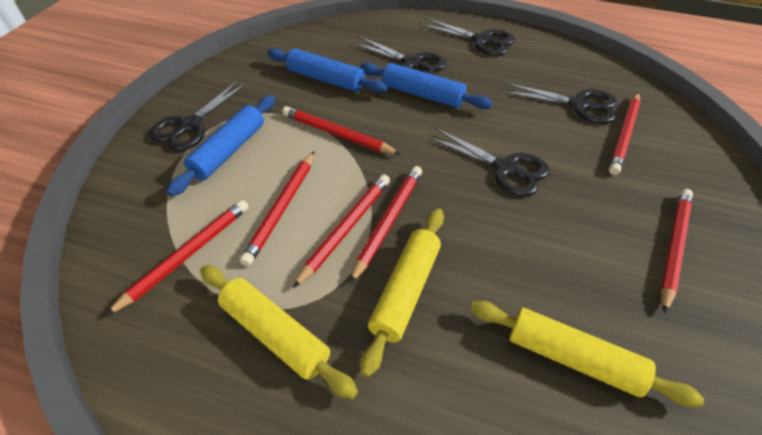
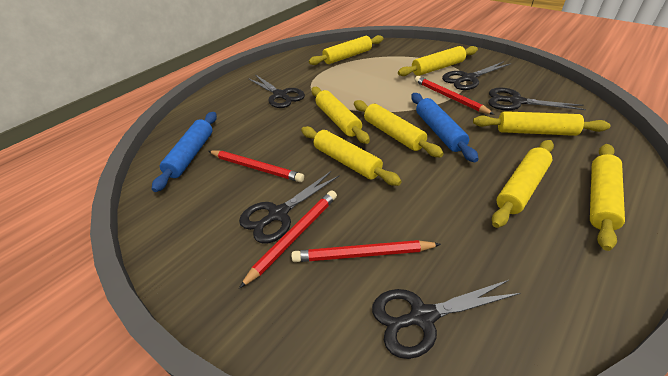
blue rolling pin: [167,95,275,196] [267,48,388,93] [360,62,493,109] = 3 -> [152,112,217,192] [411,93,479,162] = 2
red pencil: [105,200,249,316] [240,151,315,266] [282,106,400,154] [293,174,390,288] [350,166,422,284] [609,92,641,175] [661,189,693,314] = 7 -> [209,150,304,182] [239,190,337,289] [291,240,441,262] [415,76,495,115] = 4
yellow rolling pin: [200,265,358,399] [360,208,444,377] [470,301,704,407] = 3 -> [301,126,402,186] [309,35,384,65] [311,87,370,144] [354,100,444,157] [398,46,478,76] [473,111,610,136] [492,140,554,228] [590,144,625,251] = 8

